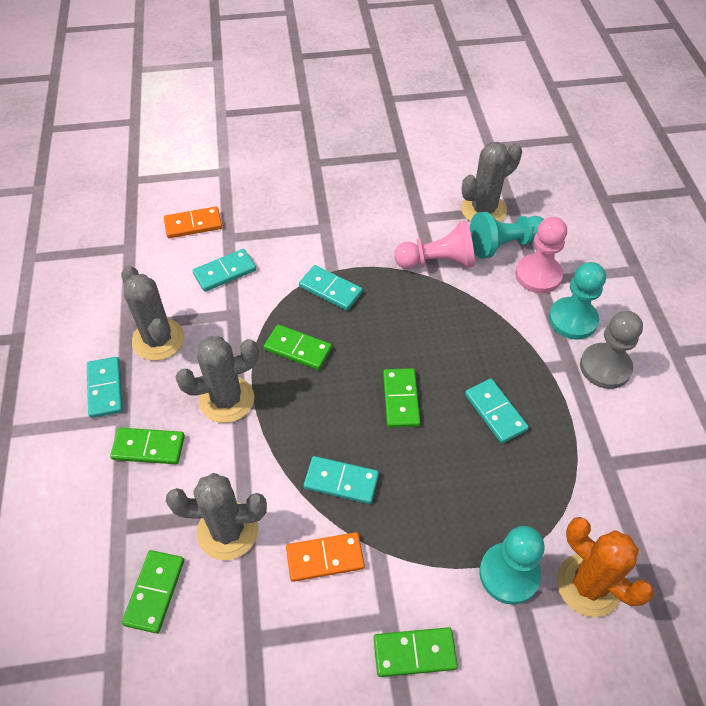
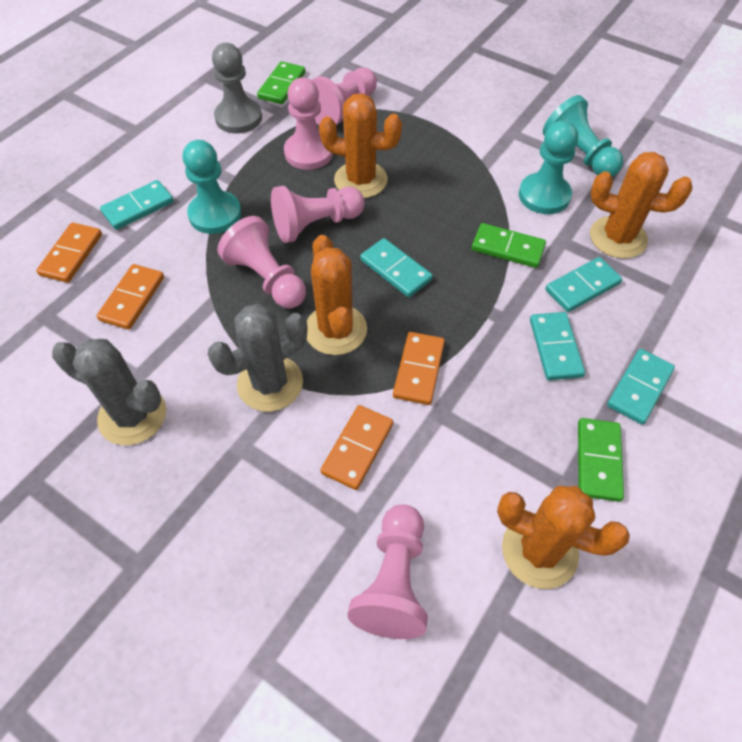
green domino: [110,428,185,464] [122,550,184,633] [264,324,332,370] [374,627,458,677] [383,368,420,428] = 5 -> [257,61,305,104] [472,223,546,268] [578,418,624,502] = 3
grey cactus: [121,266,184,361] [166,473,267,560] [176,336,259,423] [461,142,522,222] = 4 -> [52,339,166,445] [207,304,307,412] = 2
orange cactus: [557,517,654,617] = 1 -> [307,235,367,355] [319,93,402,198] [497,486,630,589] [590,152,693,259] = 4
orange domino: [164,207,222,238] [286,532,365,582] = 2 -> [36,223,102,283] [97,264,164,330] [321,405,393,490] [393,332,445,405] = 4
pink pawn: [394,220,475,269] [515,217,567,293] = 2 -> [217,216,306,308] [271,186,365,243] [284,78,333,170] [312,68,377,125] [348,504,428,639] = 5

